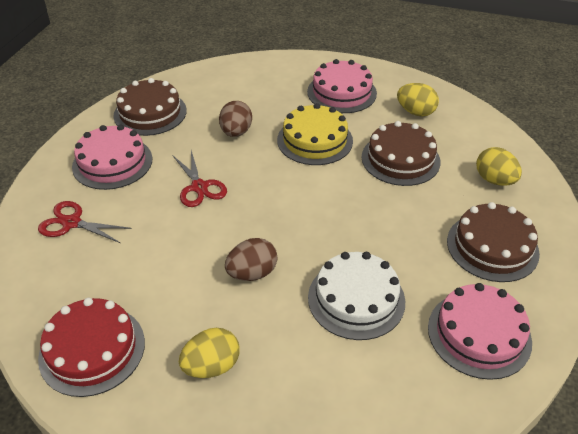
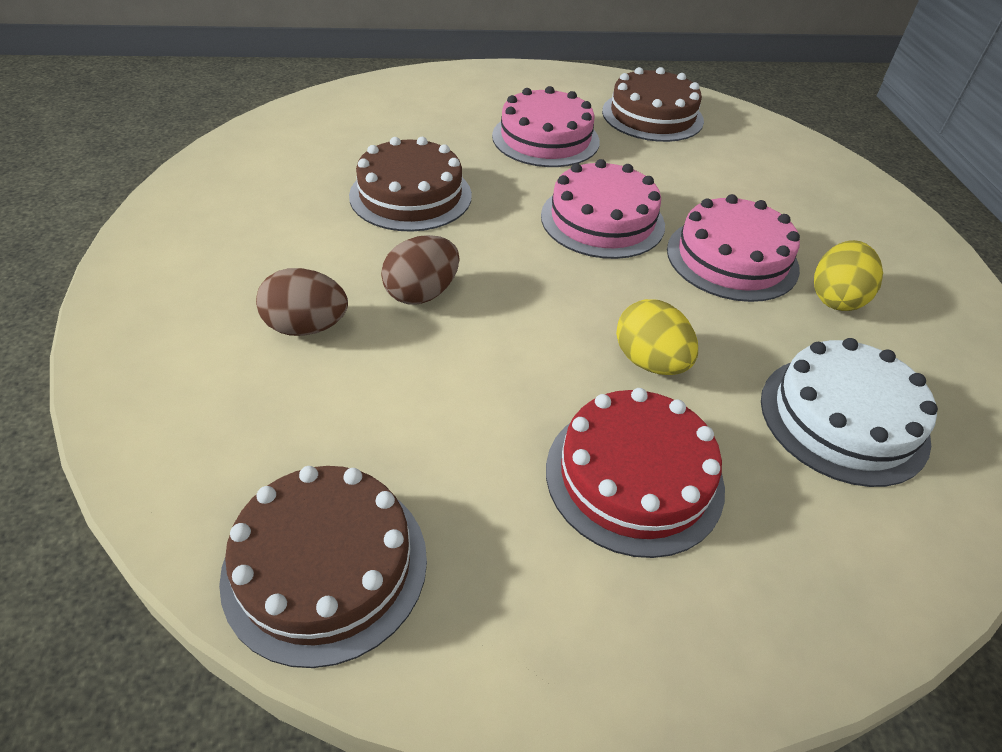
red scissors: [38,201,132,243] [172,151,227,207] = 2 -> none = 0
yellow cake: [277,103,353,165] = 1 -> none = 0
yellow egg: [179,328,240,378] [397,83,439,117] [476,147,522,186] = 3 -> [616,299,698,375] [814,240,883,311] = 2

